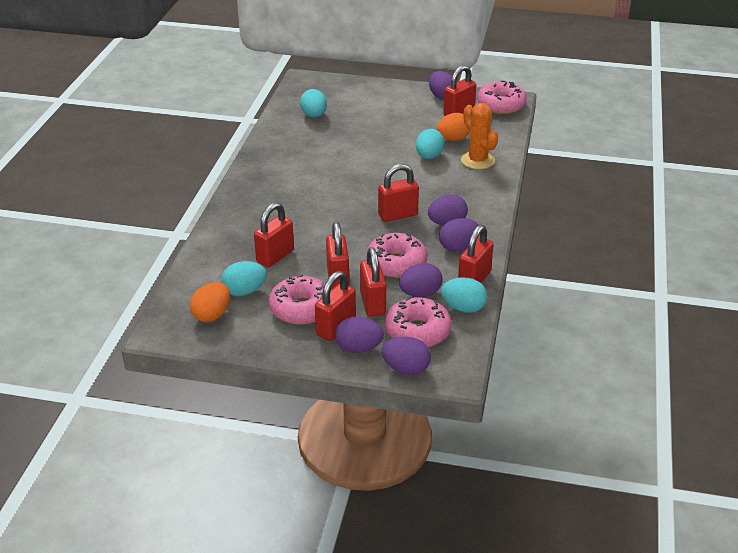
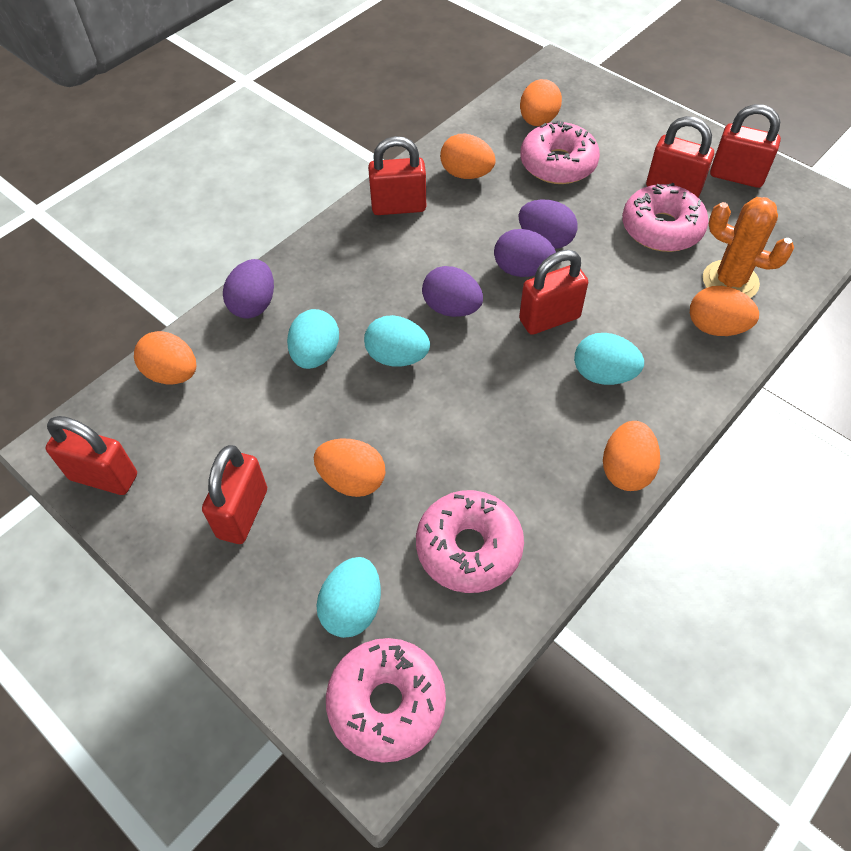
orange egg: [190,282,230,322] [437,113,470,141] = 2 -> [134,331,196,384] [314,439,385,497] [440,134,496,179] [520,79,562,126] [603,421,660,491] [690,286,759,336] = 6
purple egg: [335,317,384,353] [381,337,431,375] [399,263,443,297] [428,195,468,225] [429,71,452,100] [439,218,479,252] = 6 -> [223,259,274,319] [422,266,483,317] [494,229,556,277] [518,200,577,249] = 4
red padlock: [254,202,294,268] [315,271,356,341] [326,222,349,289] [360,247,386,317] [378,164,419,222] [443,65,476,116] [458,225,494,283] = 7 -> [45,416,137,495] [202,445,267,544] [368,136,426,215] [519,250,588,335] [646,116,714,197] [710,104,781,188] = 6

